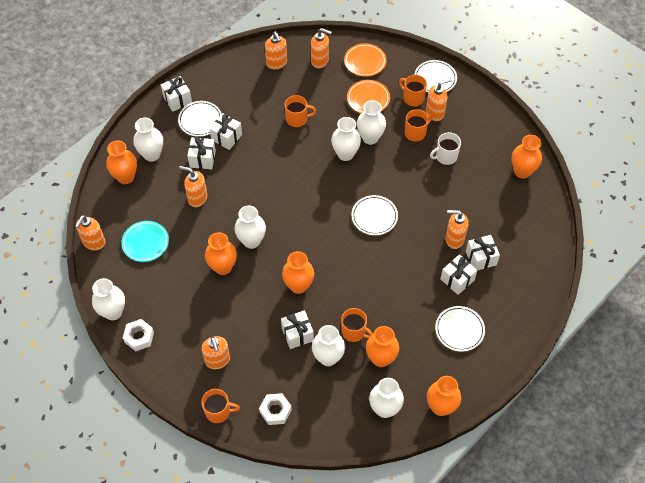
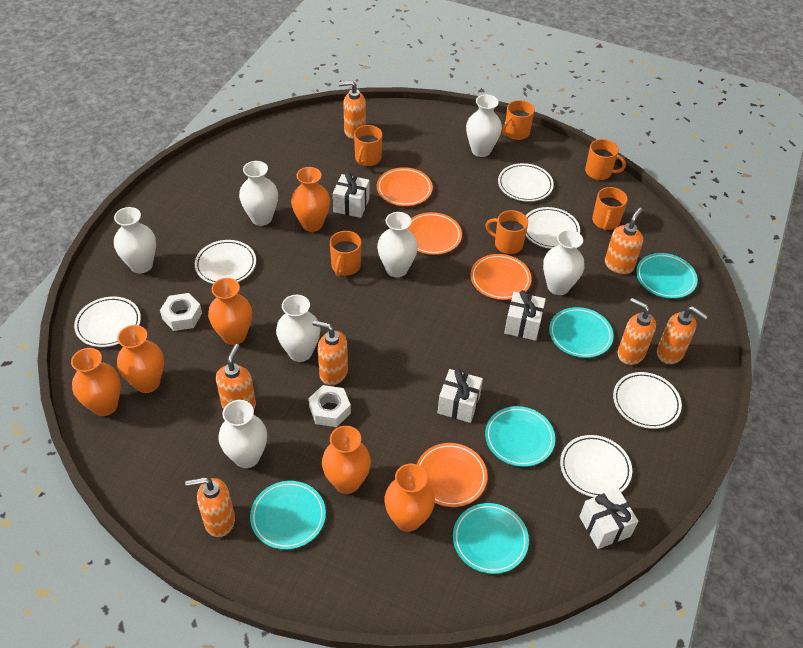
orange mug: [201,389,240,423] [285,95,316,127] [341,308,373,342] [399,75,427,107] [405,109,433,142] = 5 -> [330,231,361,277] [354,125,383,166] [486,210,528,254] [502,100,535,140] [585,139,626,180] [592,187,628,230] = 6
orange plate: [344,43,386,77] [347,80,390,113] = 2 -> [377,167,433,206] [407,212,462,255] [417,443,488,507] [470,254,532,300] = 4
turquoise plate: [122,221,169,262] = 1 -> [250,481,326,550] [453,503,529,574] [485,406,555,467] [549,307,614,358] [636,253,698,299] = 5
white gift: [161,76,192,112] [187,136,216,169] [209,113,242,150] [281,310,314,349] [440,254,478,295] [466,235,500,270] = 6 -> [333,172,370,218] [438,369,483,423] [504,290,546,341] [579,489,638,549] = 4
white mug: [430,132,461,165] = 1 -> none = 0
white plate: [178,101,222,137] [352,195,398,235] [415,60,457,92] [435,306,485,352] = 4 -> [74,296,141,347] [195,240,256,284] [498,163,554,202] [526,207,580,249] [560,435,632,497] [613,372,682,429] = 6

